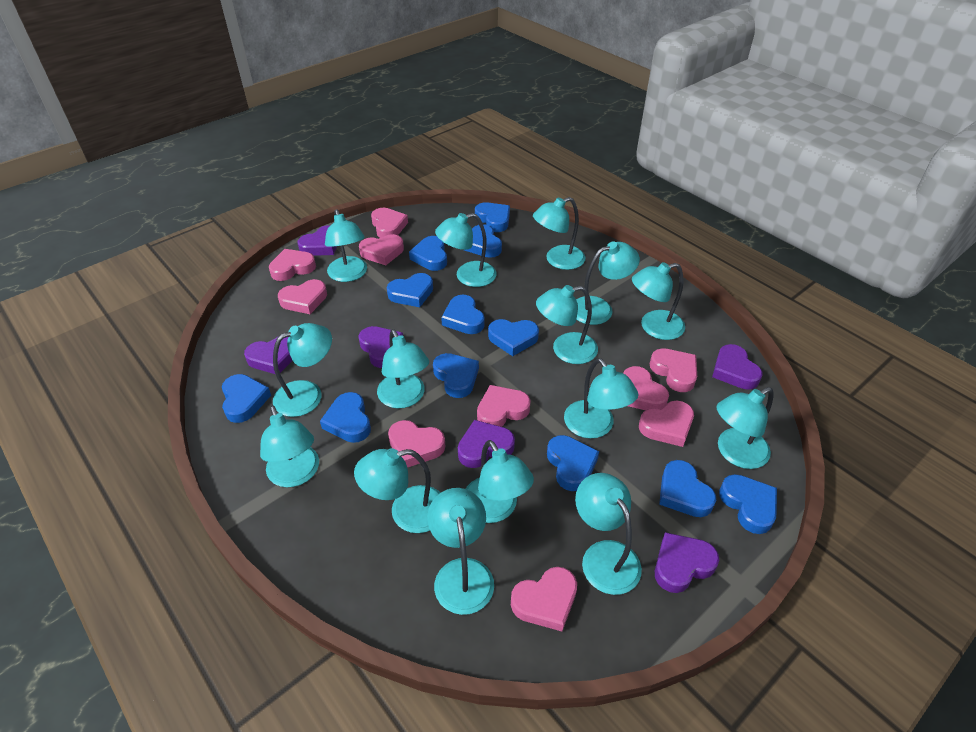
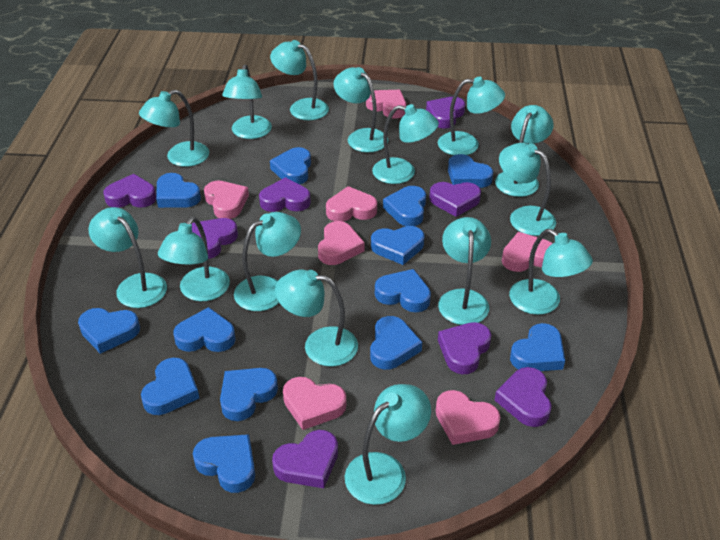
blue heart: [222,374,271,423] [320,392,371,443] [387,273,433,307] [409,236,447,271] [433,353,479,398] [441,295,485,334] [464,224,502,258] [475,202,510,232] [488,319,539,356] [547,435,599,491] [659,460,716,517] [719,474,777,534] = 12 -> [78,308,140,354] [141,358,199,415] [156,173,201,208] [174,307,236,352] [193,434,255,493] [220,368,278,421] [270,147,311,185] [370,316,422,370] [371,226,424,265] [375,269,431,312] [383,186,426,226] [448,154,493,188] [510,323,565,371] = 13
pink heart: [269,249,316,281] [278,279,327,314] [359,234,404,265] [371,208,408,238] [388,420,445,468] [477,385,531,427] [511,567,577,631] [623,366,669,410] [639,401,694,447] [650,349,697,392] = 10 -> [204,181,249,219] [283,377,346,430] [318,221,365,265] [326,186,377,222] [366,90,406,119] [436,390,501,445] [502,232,553,272] = 7
purple heart: [244,336,292,374] [298,225,337,256] [358,326,403,368] [458,420,515,468] [655,532,719,593] [712,344,762,390] = 6 -> [104,174,156,208] [192,218,238,259] [259,177,311,212] [272,430,338,488] [426,97,465,128] [429,182,481,217] [438,322,491,374] [495,367,551,427] = 8

